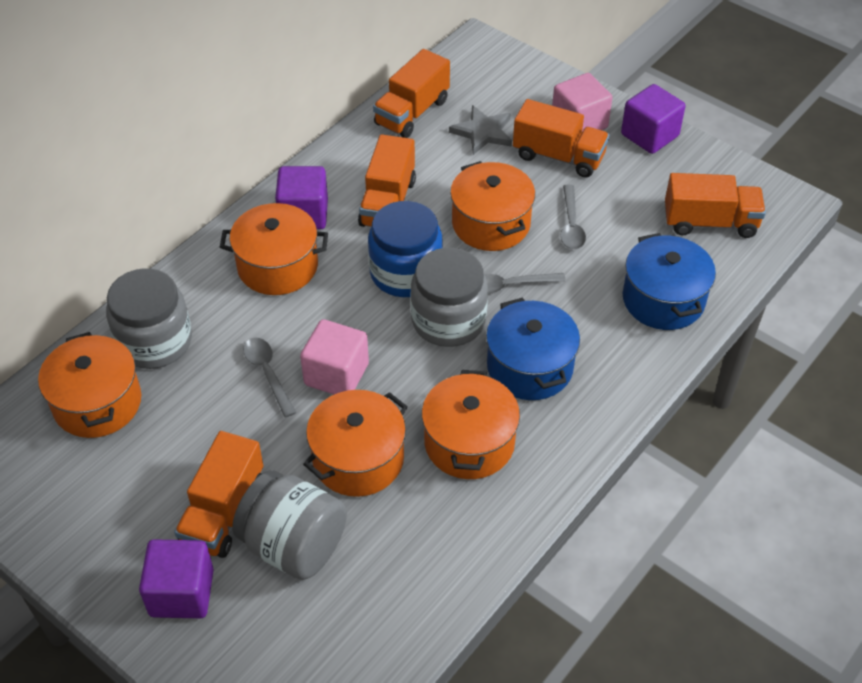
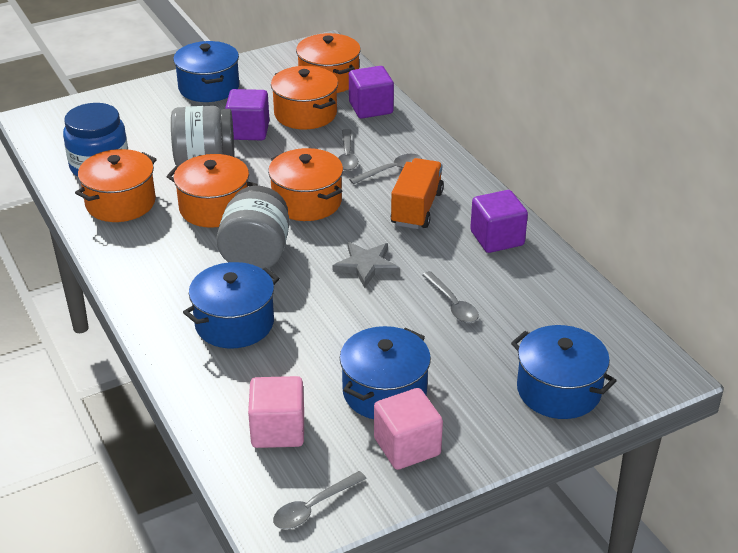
blue pot: [486,298,580,400] [623,233,716,330] = 2 -> [173,41,239,102] [183,262,279,349] [340,326,431,419] [511,325,617,419] = 4
grey jar: [106,268,192,369] [232,470,347,580] [410,248,488,347] = 3 -> [171,106,234,166] [216,186,290,269] = 2
grey spoon: [243,337,296,418] [484,273,566,294] [560,185,586,250] = 3 -> [273,471,367,529] [338,129,358,171] [349,154,421,184] [422,271,479,323] = 4
orange truck: [174,431,263,558] [358,134,416,227] [373,49,450,138] [513,99,609,178] [665,173,766,238] = 5 -> [391,158,444,229] = 1

